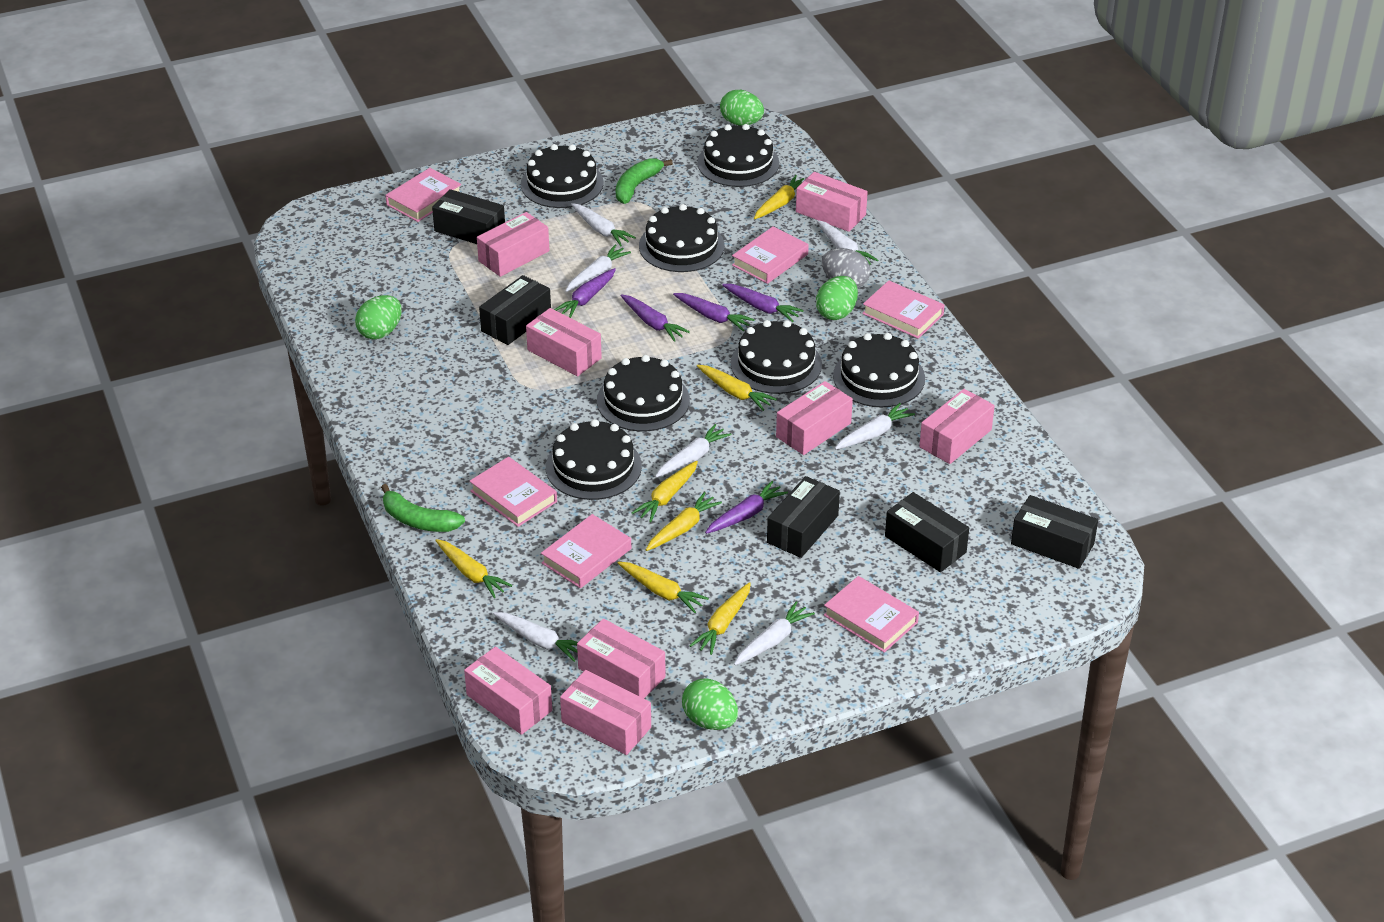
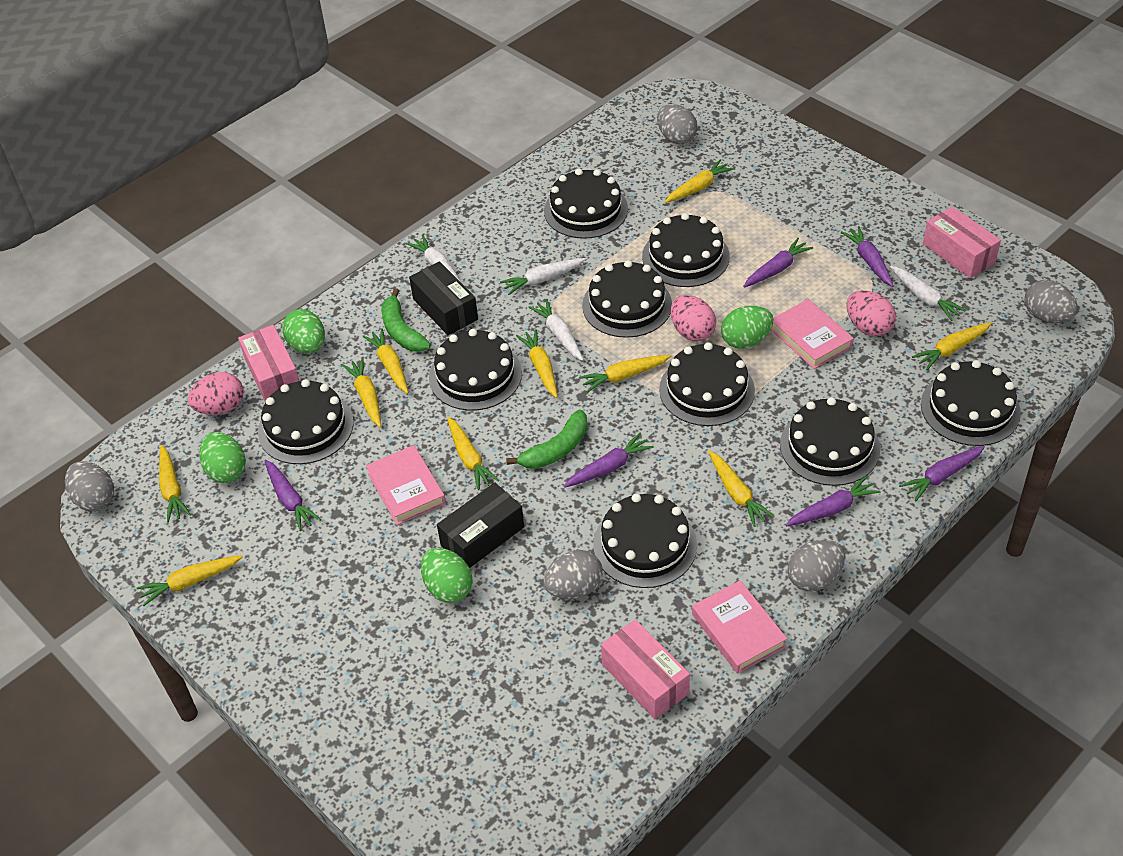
black box: [432,189,505,244] [479,275,551,345] [767,476,840,558] [885,492,969,572] [1011,495,1098,569] = 5 -> [409,261,478,335] [437,482,524,568] = 2
black cake: [521,144,603,208] [546,419,642,500] [597,355,690,431] [639,204,725,272] [697,124,779,187] [731,320,822,394] [833,333,925,408] = 7 -> [258,379,353,464] [429,329,522,411] [544,169,628,239] [582,260,672,338] [593,493,697,588] [642,213,730,287] [659,342,755,426] [780,397,880,486] [921,360,1021,446] = 9
grey egg: [822,248,870,288] = 1 -> [65,461,114,512] [544,550,603,599] [657,104,698,144] [787,540,846,591] [1024,280,1078,323] = 5
pink book: [385,168,461,222] [469,457,557,527] [541,514,631,588] [732,226,809,284] [824,576,919,653] [862,281,945,339] = 6 -> [366,445,446,525] [692,580,787,674] [771,299,854,369] = 3
pink box: [464,647,552,735] [477,212,550,277] [526,308,602,376] [560,670,651,755] [577,619,666,698] [776,381,853,455] [796,172,868,232] [919,389,995,464] = 8 -> [238,325,299,402] [601,620,690,719] [923,206,1001,278] = 3
pink egg: none = 0 -> [188,372,244,415] [670,295,716,342] [847,290,896,336] = 3
purple carrot: [554,268,616,318] [620,294,690,342] [673,293,755,331] [705,481,788,534] [722,284,804,322] = 5 -> [264,459,321,531] [564,433,654,488] [743,238,814,288] [786,475,881,526] [841,226,894,287] [899,446,985,502] = 6
white carrot: [493,612,578,662] [565,244,631,292] [571,203,636,246] [655,424,732,478] [734,601,815,665] [817,220,878,265] [835,403,915,449] = 7 -> [406,234,462,283] [500,258,586,295] [528,299,584,361] [890,265,966,321] = 4
yellow carrot: [435,539,512,598] [618,562,709,613] [632,461,698,522] [646,492,722,551] [689,582,751,655] [697,365,777,411] [754,175,804,219] = 7 -> [137,555,243,606] [159,445,191,523] [342,358,381,427] [362,328,409,394] [447,417,500,490] [516,329,558,398] [579,355,671,393] [665,159,734,203] [708,450,775,527] [912,322,992,370] = 10

